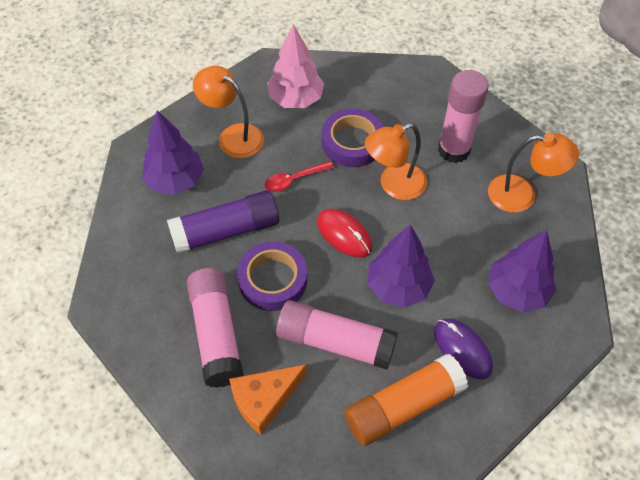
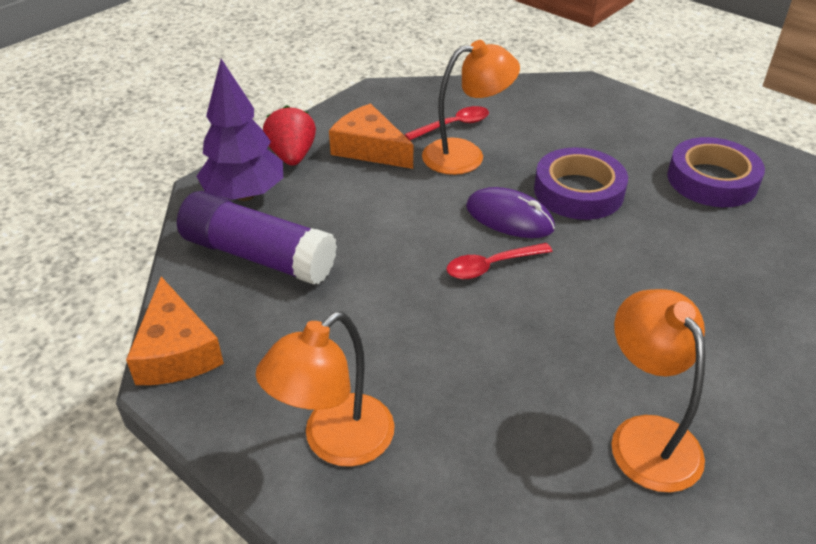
orange cheese: [229,364,307,435] = 1 -> [126,277,224,385] [329,104,413,169] = 2
orange glue stick: [344,354,468,446] = 1 -> none = 0
pink glue stick: [187,268,244,388] [276,300,398,370] [438,70,489,163] = 3 -> none = 0
pink tree: [267,24,324,108] = 1 -> none = 0
purple tree: [142,110,204,195] [367,224,435,308] [488,230,557,312] = 3 -> [196,59,283,201] = 1
red mouse: [317,209,372,258] = 1 -> none = 0
red spoon: [264,161,334,192] = 1 -> [405,106,489,140] [446,243,553,279] = 2
red strawberry: none = 0 -> [263,105,316,166] = 1

